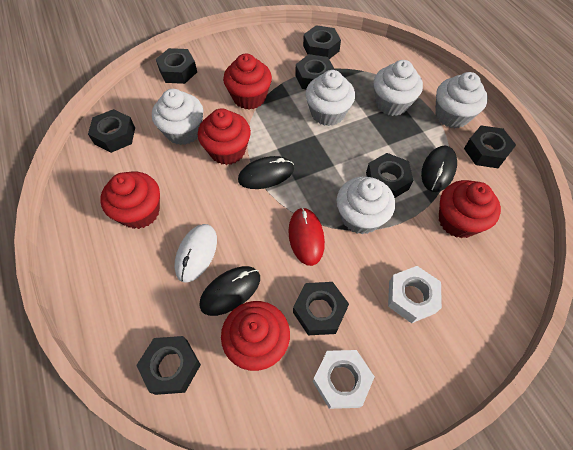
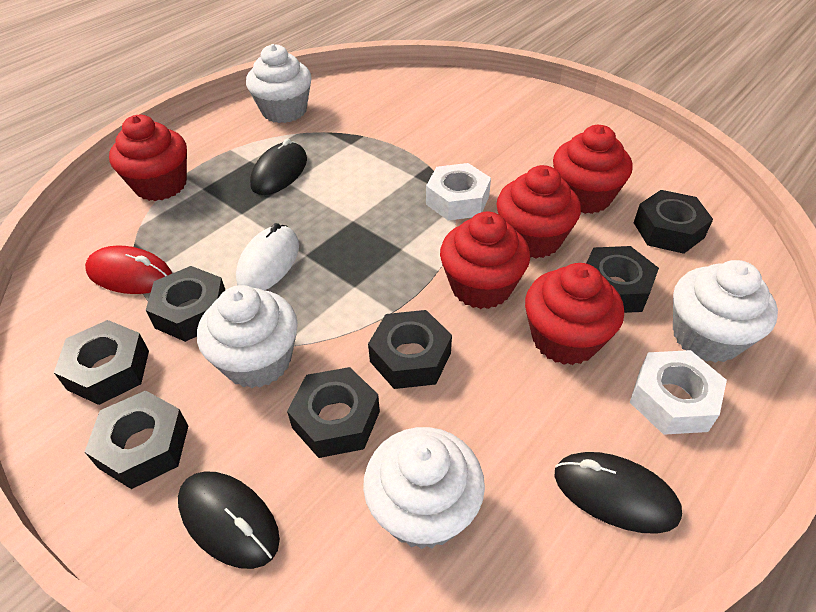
black nut: [88,109,135,153] [136,336,201,395] [156,48,197,84] [293,282,349,335] [295,54,335,89] [303,25,341,59] [366,153,413,198] [464,125,516,168] = 8 -> [54,320,149,405] [85,390,188,489] [146,266,225,342] [287,367,380,458] [368,310,452,389] [586,246,659,313] [634,190,713,254] = 7
white cupcake: [152,89,203,145] [305,70,355,126] [337,176,395,234] [373,60,423,116] [435,72,488,128] = 5 -> [197,285,298,388] [246,44,312,123] [363,427,485,549] [673,260,778,363] = 4

